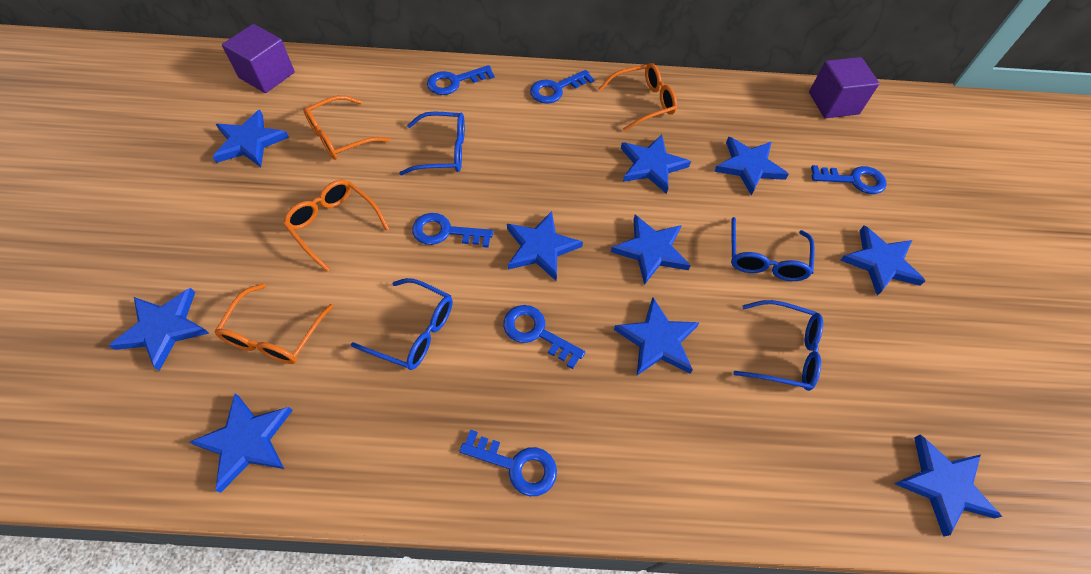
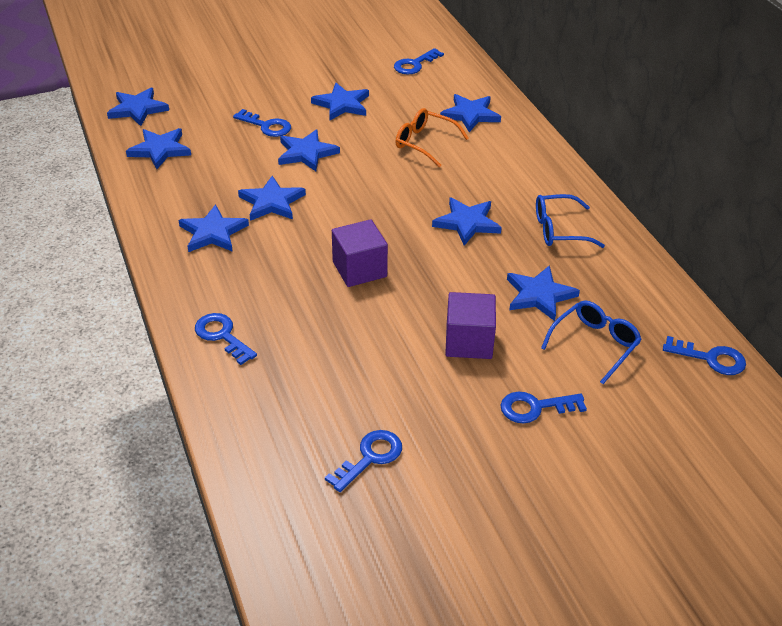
blue glasses: [351,278,453,370] [399,111,465,175] [731,217,815,281] [733,300,823,391] = 4 -> [536,194,605,248] [541,300,642,384] = 2
blue star: [109,288,209,371] [189,393,293,493] [213,110,289,167] [507,211,583,281] [611,215,691,285] [614,298,700,375] [621,135,691,194] [714,137,789,196] [840,226,925,296] [894,434,1002,537] = 10 -> [107,88,169,126] [126,128,191,169] [179,204,249,252] [238,176,306,221] [278,129,340,171] [311,83,369,120] [432,197,502,246] [440,94,501,132] [507,265,580,321] = 9
orange glasses: [214,283,334,364] [283,180,389,271] [303,95,390,160] [599,63,677,132] = 4 -> [395,108,469,167] = 1

